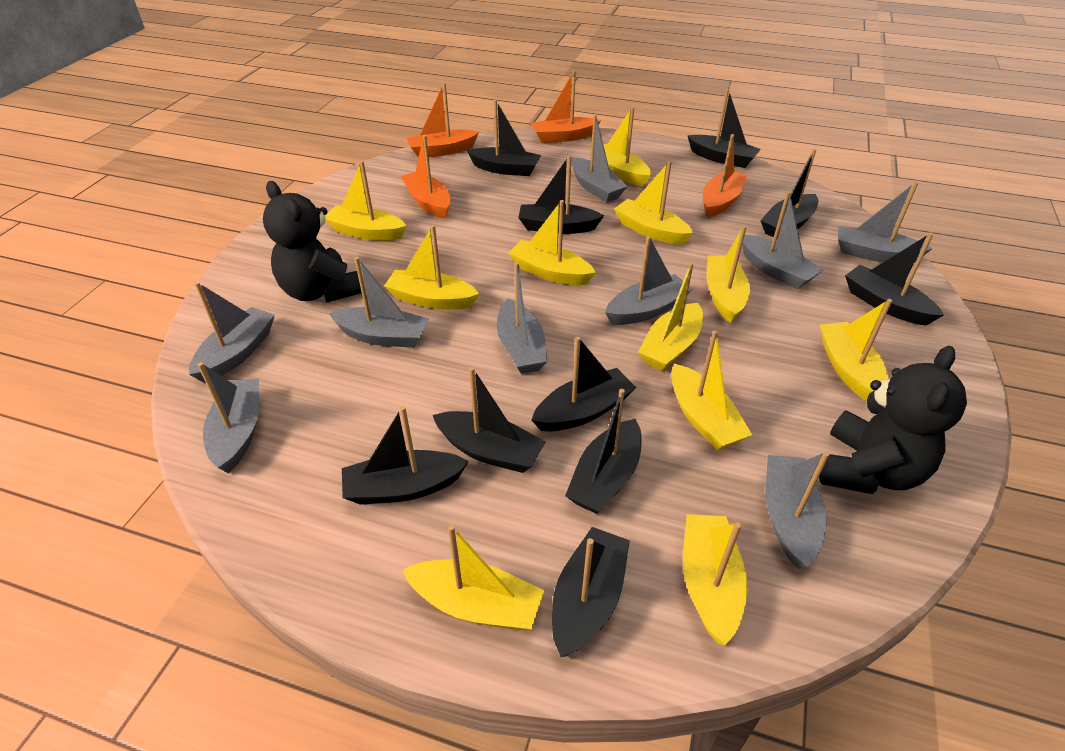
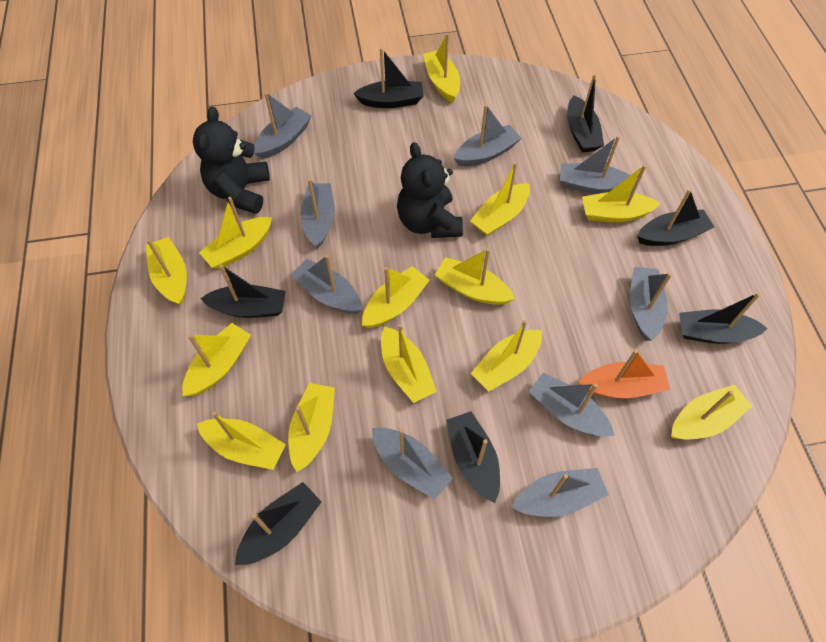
black boat: [342,406,469,505] [433,367,546,473] [467,100,541,176] [518,155,604,234] [532,337,636,432] [552,527,630,657] [565,389,641,514] [688,89,761,168] [760,149,818,239] [845,233,944,326] = 10 -> [200,264,286,318] [235,482,322,565] [353,48,424,108] [446,411,500,503] [567,74,604,153] [637,189,714,246] [679,292,768,344] = 7
orange boat: [401,135,450,219] [407,83,479,158] [531,70,601,143] [703,134,748,218] = 4 -> [578,350,670,398] = 1
yellow boat: [325,161,406,241] [384,225,479,310] [403,525,544,631] [508,200,596,285] [590,107,651,186] [614,161,693,245] [638,262,703,371] [671,330,752,450] [683,514,747,645] [706,226,750,323] [820,299,892,401] = 11 -> [146,237,187,305] [182,323,251,396] [197,412,286,470] [199,197,272,269] [288,383,335,472] [362,266,430,328] [381,324,437,403] [423,33,460,103] [435,248,515,305] [470,162,530,236] [471,320,542,391] [582,164,661,222] [671,384,752,439] = 13

